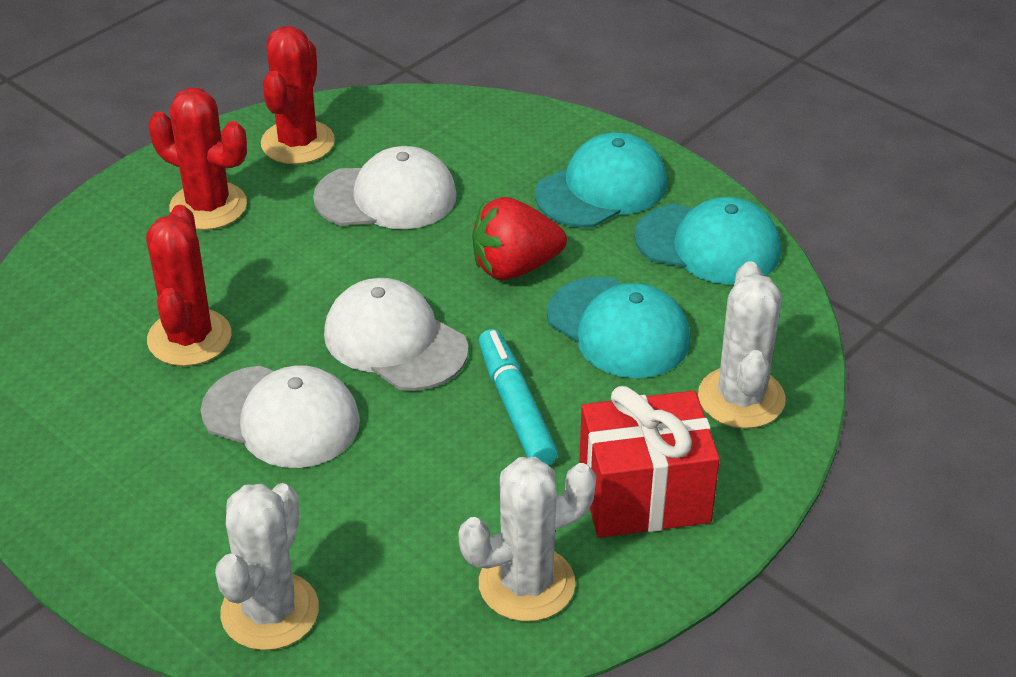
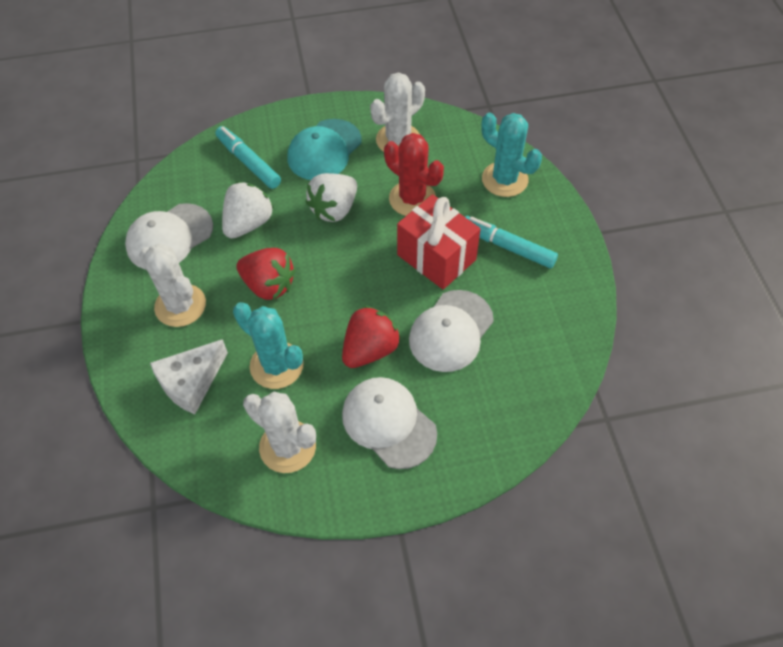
red cactus: [146,205,231,366] [149,88,247,230] [261,26,335,164] = 3 -> [384,133,444,216] = 1
red strawberry: [472,197,567,280] = 1 -> [236,248,296,300] [342,306,401,368] = 2
turquoise cactus: none = 0 -> [233,302,304,389] [481,113,542,197] = 2
turquoise cap: [535,133,668,228] [547,277,690,378] [634,197,781,285] = 3 -> [288,119,361,180] = 1
turquoise marker: [478,329,558,465] = 1 -> [215,126,281,189] [465,216,558,268] = 2
white cheese: none = 0 -> [150,339,228,414] = 1
white strawberry: none = 0 -> [222,182,274,239] [306,173,357,222] = 2

